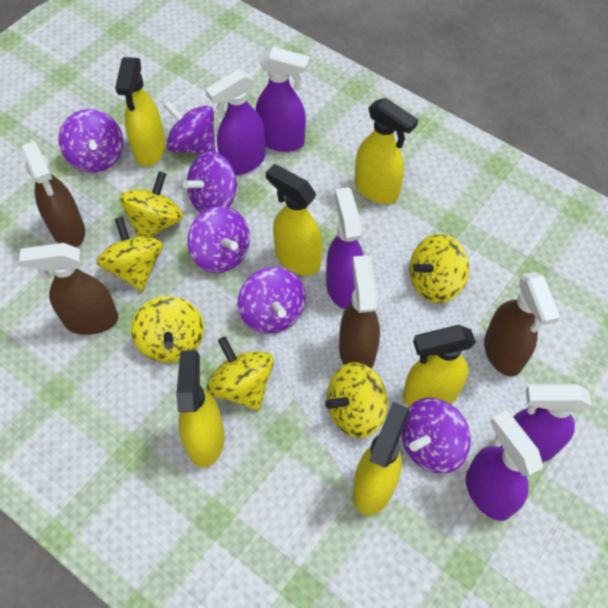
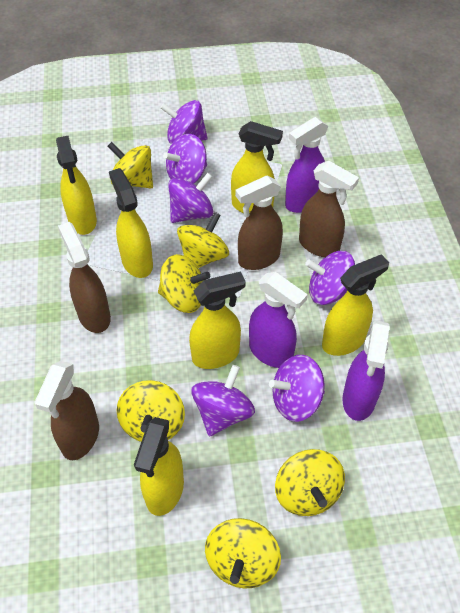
purple spray bottle: [205,70,265,175] [256,47,310,152] [326,187,364,309] [466,410,543,521] [500,384,591,462] = 5 -> [249,272,308,368] [285,117,328,213] [342,321,390,421] = 3

